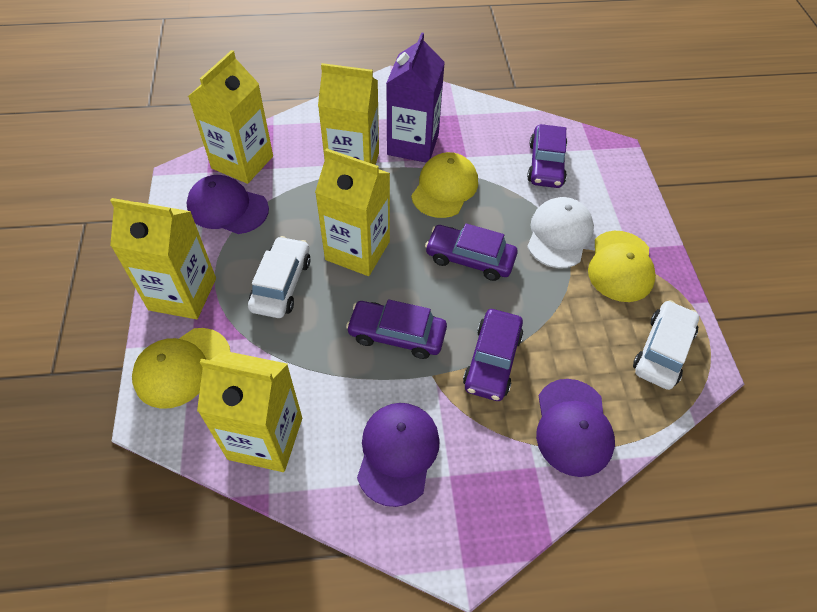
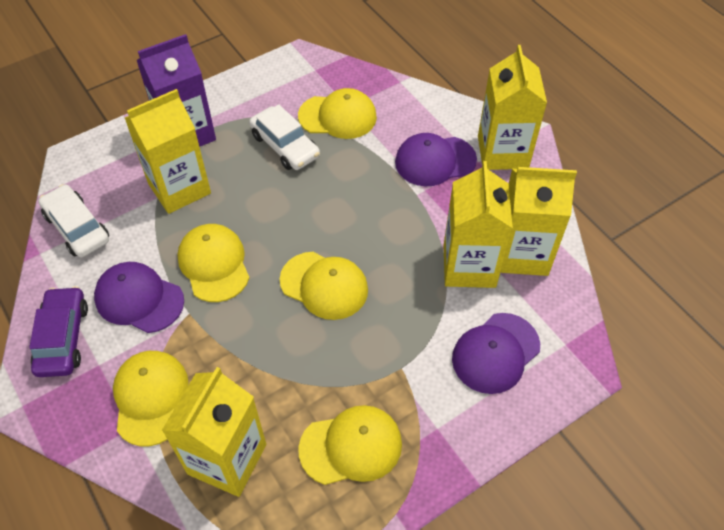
purple car: [346,299,447,359] [425,223,518,281] [463,309,524,401] [527,124,567,188] = 4 -> [29,286,88,377] = 1
white cap: [527,197,594,268] = 1 -> none = 0
yellow cap: [132,328,231,409] [411,152,478,218] [588,231,656,302] = 3 -> [113,351,189,446] [177,224,249,302] [280,252,368,320] [298,88,377,139] [298,405,402,485] = 5

